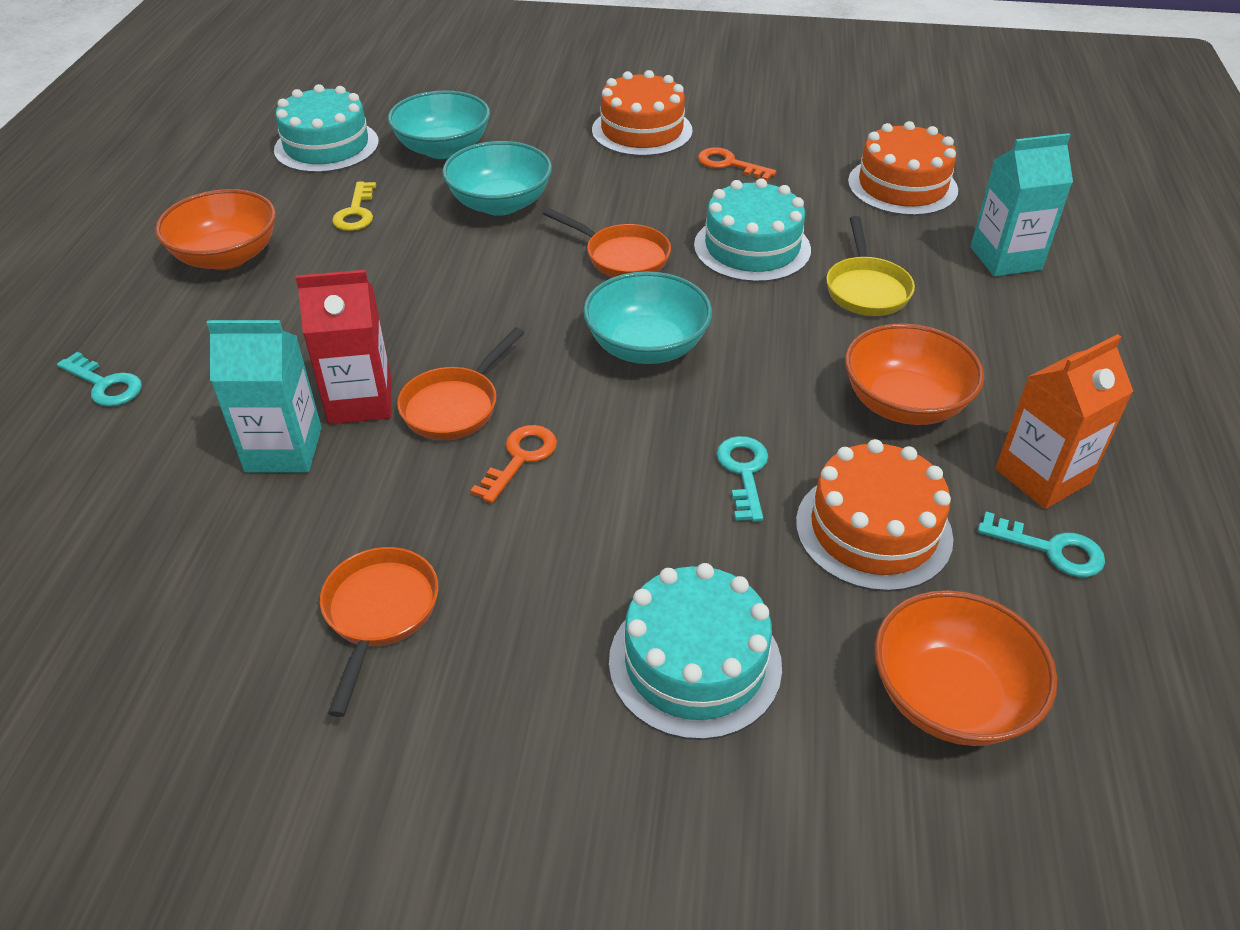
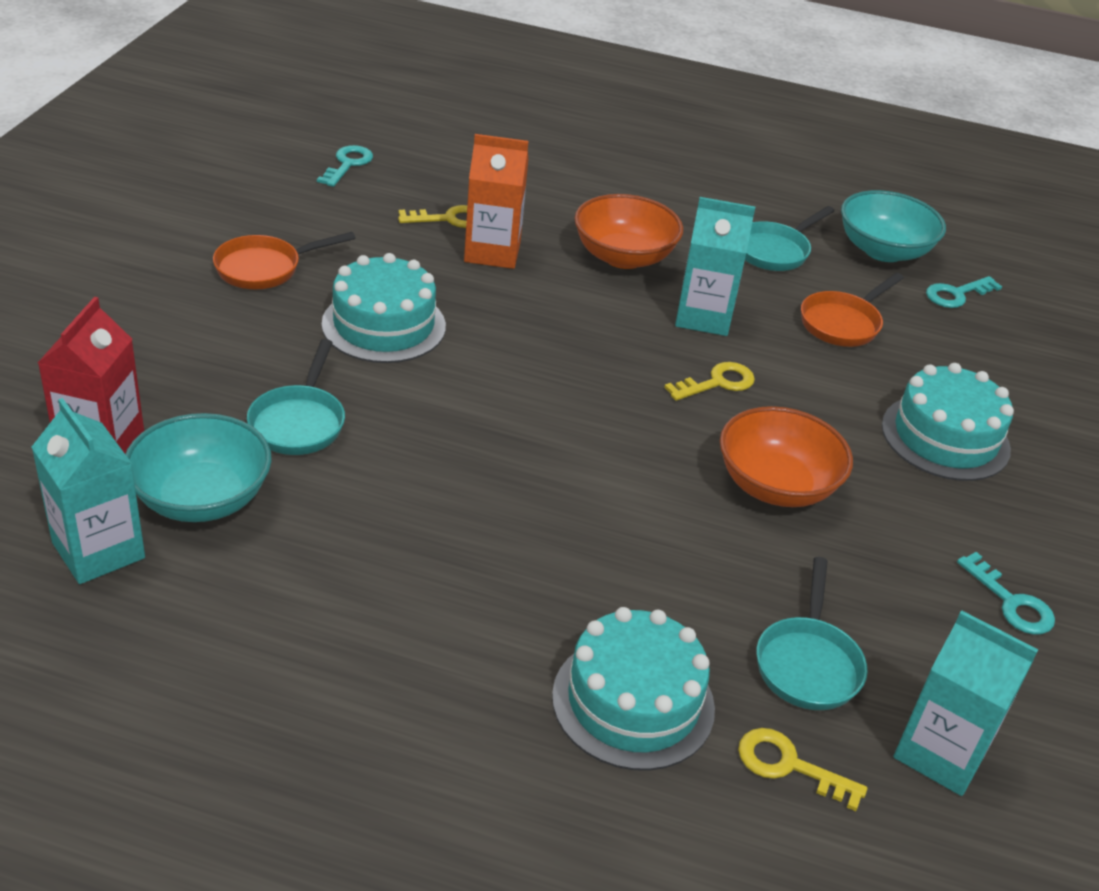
orange bowl: [155,189,276,270] [845,323,984,425] [874,590,1057,746] = 3 -> [574,194,683,269] [720,406,853,507] = 2
orange cake: [592,70,693,157] [796,439,953,592] [848,121,958,216] = 3 -> none = 0
orange key: [470,425,557,503] [698,147,776,181] = 2 -> none = 0
orange pan: [320,547,439,717] [397,327,524,440] [543,208,671,277] = 3 -> [213,232,356,289] [801,273,904,347] = 2
turquoise bowl: [388,90,490,159] [442,141,552,216] [583,271,712,364] = 3 -> [125,413,272,522] [841,190,946,262] = 2
turquoise carton: [207,320,322,472] [970,133,1073,276] = 2 -> [32,398,145,584] [675,197,755,336] [894,610,1038,796] = 3
turquoise pan: none = 0 -> [247,339,345,455] [745,206,834,271] [757,557,868,710] = 3
yellow key: [332,182,376,231] = 1 -> [398,205,467,228] [664,362,755,401] [738,728,867,811] = 3
yellow pan: [826,216,915,316] = 1 -> none = 0

